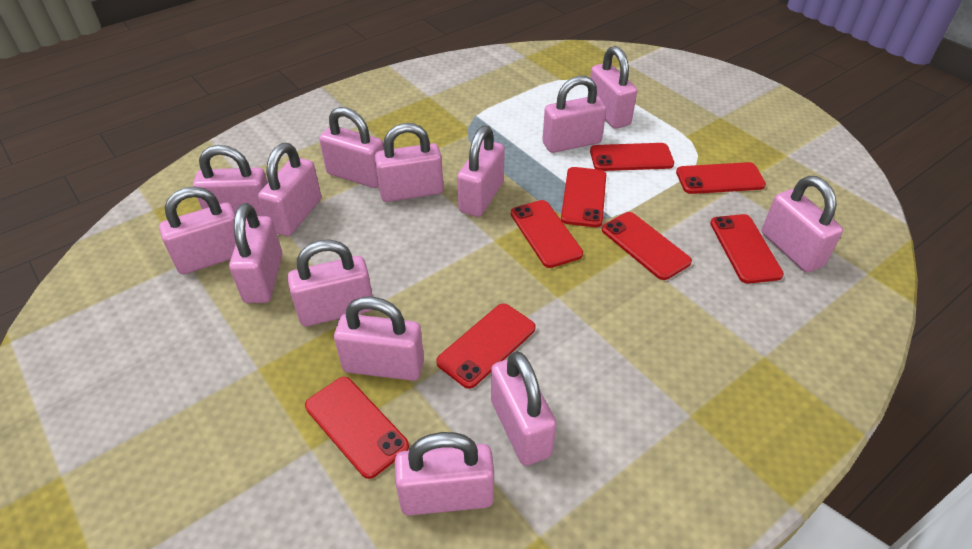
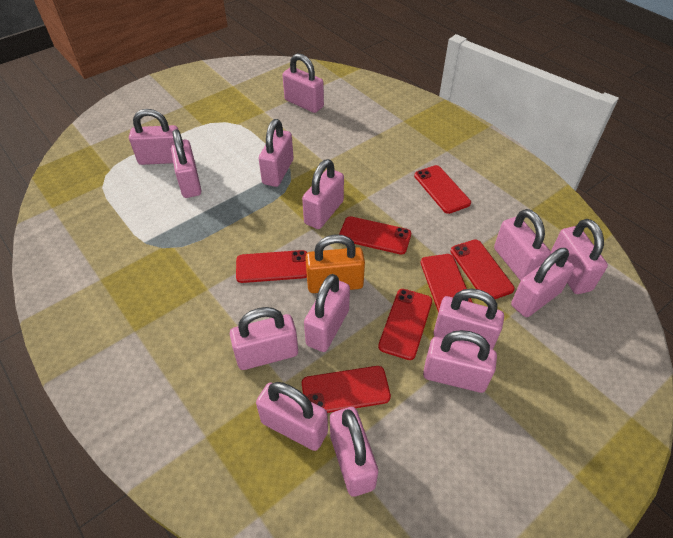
orange padlock: none = 0 -> [305,234,365,293] = 1
red phone: [305,377,409,479] [436,304,536,389] [511,200,583,268] [561,167,606,227] [590,143,674,171] [602,212,692,280] [676,162,766,194] [710,214,784,284] = 8 -> [236,250,307,283] [302,366,391,413] [339,216,411,255] [378,289,432,360] [414,165,471,214] [421,254,473,313] [451,239,515,299] = 7

